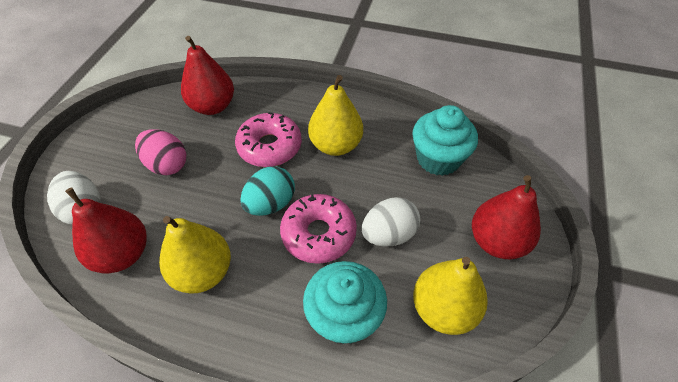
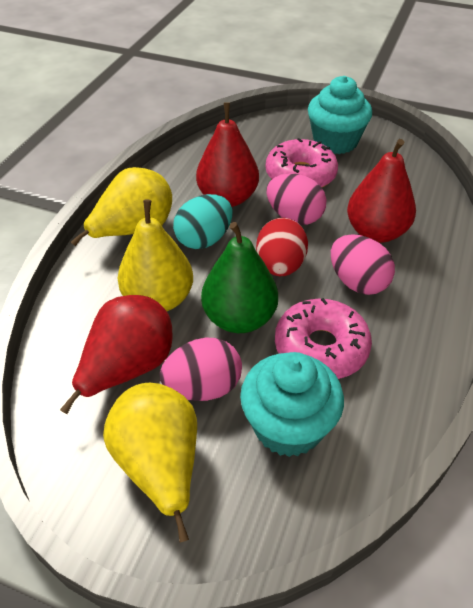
green pear: none = 0 -> [201,222,278,333] = 1
pink egg: [135,129,186,175] = 1 -> [160,338,242,401] [267,174,327,225] [331,234,395,295] = 3
red egg: none = 0 -> [256,218,308,276] = 1
white egg: [47,171,101,224] [362,197,420,247] = 2 -> none = 0

